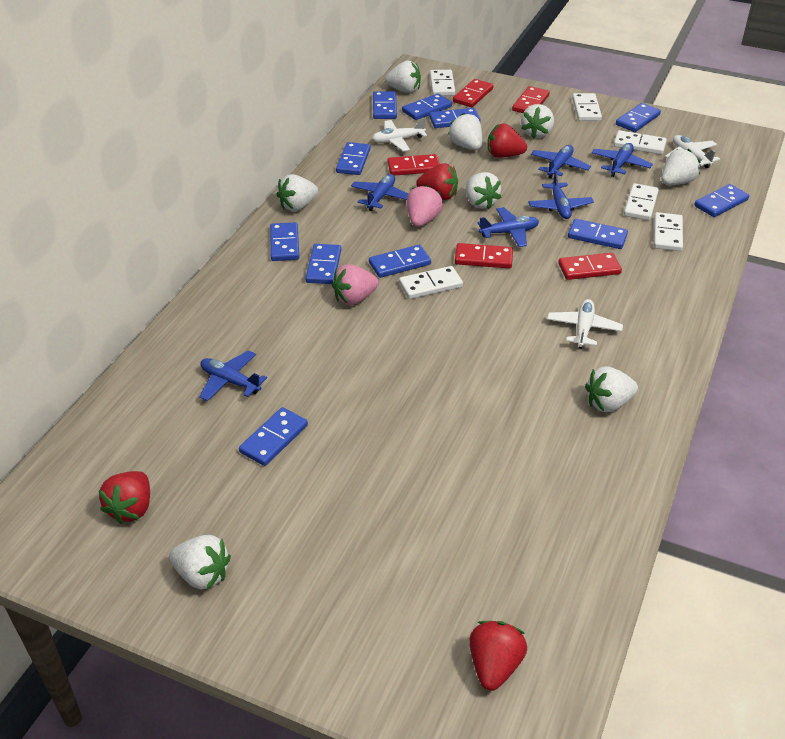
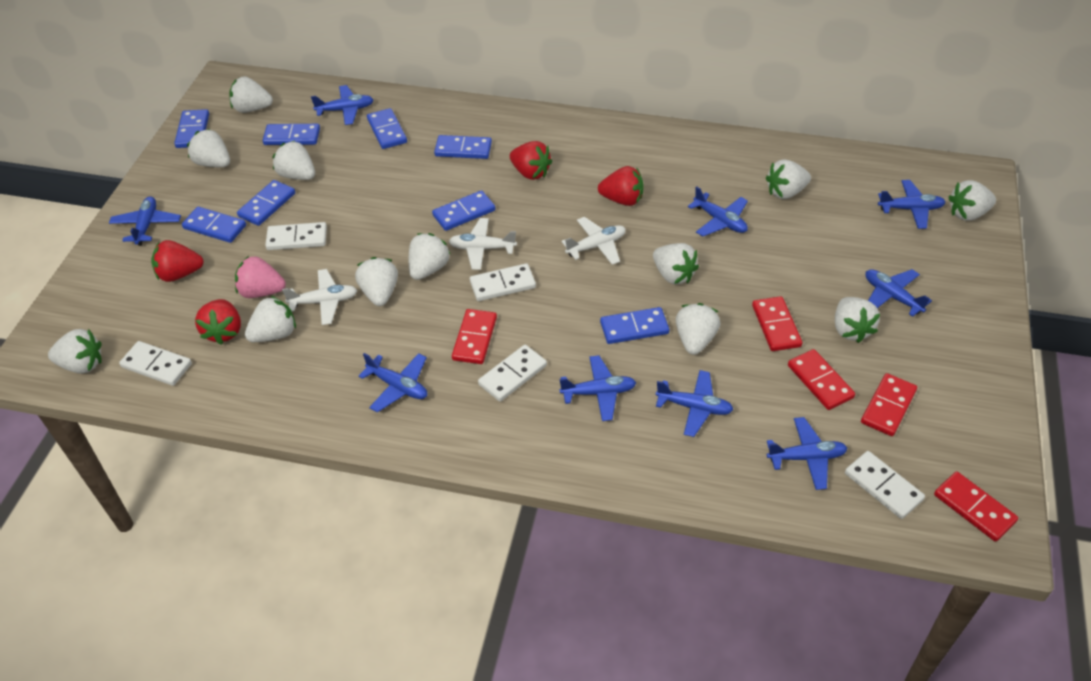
blue domino: [239,407,308,466] [270,222,299,261] [305,244,341,284] [336,142,370,175] [369,245,431,278] [373,91,397,119] [402,93,452,120] [429,108,480,128] [568,219,628,249] [616,103,661,132] [694,184,749,217] = 11 -> [174,109,209,148] [182,207,246,243] [237,180,295,226] [263,124,320,145] [367,108,407,149] [432,190,495,231] [434,135,492,159] [600,307,669,344] = 8
blue plane: [199,350,267,401] [351,174,408,211] [478,207,539,247] [528,171,594,219] [531,145,591,179] [592,143,653,177] = 6 -> [109,196,181,246] [311,85,373,125] [359,353,427,413] [559,355,636,421] [656,370,734,437] [688,186,748,237] [767,417,847,490] [865,269,932,317] [878,180,945,229] = 9
pink strawberry: [332,264,379,305] [407,185,443,227] = 2 -> [235,256,286,298] = 1
white domino: [399,266,463,299] [430,70,455,96] [572,93,602,121] [614,130,667,155] [624,183,659,221] [654,212,683,251] = 6 -> [119,341,192,386] [265,222,327,250] [470,263,536,301] [478,345,547,402] [845,451,925,519] = 5
white strawberry: [169,535,231,590] [276,174,318,211] [385,61,421,93] [448,113,482,150] [466,172,501,209] [521,104,554,139] [585,366,638,412] [661,149,700,185] = 8 -> [48,329,101,374] [187,129,230,167] [229,76,273,113] [245,296,296,342] [273,141,315,180] [355,257,398,306] [409,233,451,280] [653,243,699,284] [676,303,721,355] [766,159,811,199] [835,297,880,343] [948,180,996,221] = 12

